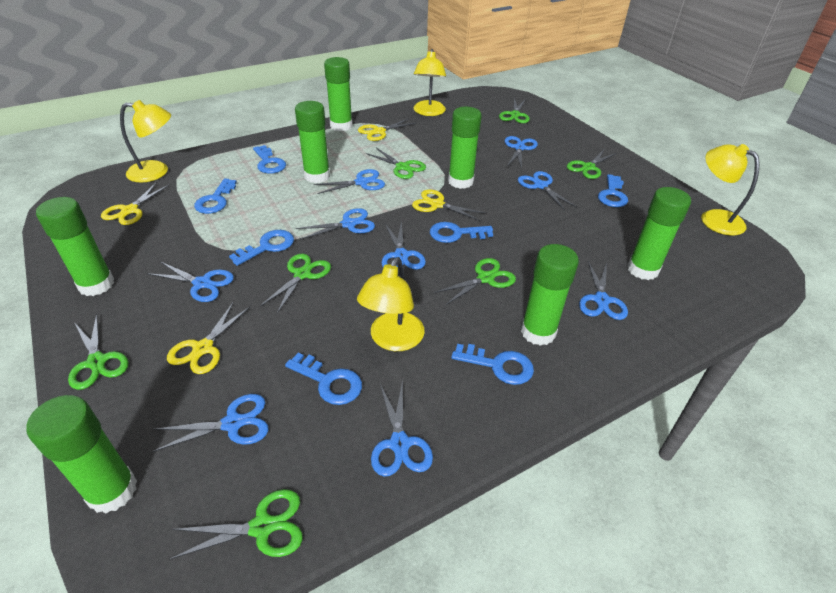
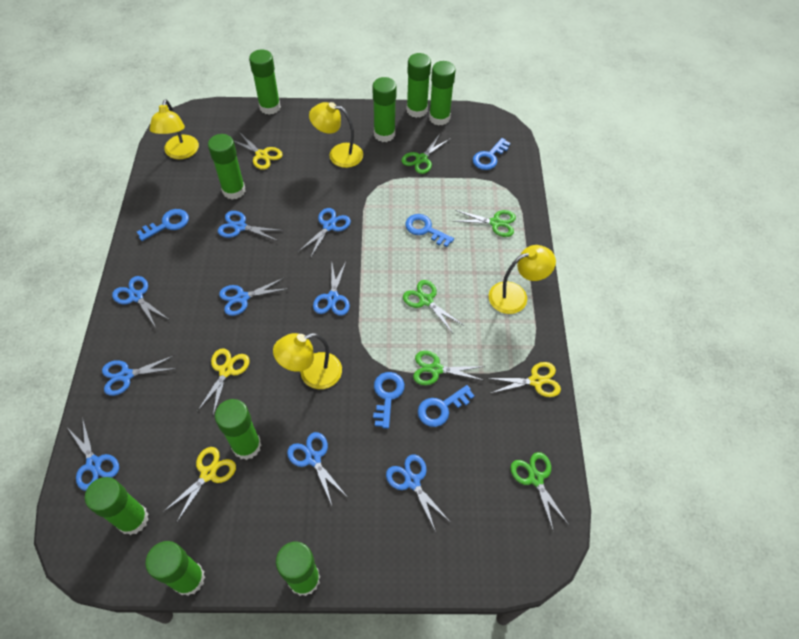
blue key: [194,179,237,214] [229,230,294,266] [253,145,286,174] [285,353,362,405] [430,222,493,243] [451,344,534,385] [598,174,628,207] = 7 -> [137,209,189,241] [373,372,405,429] [405,214,454,247] [418,385,475,427] [472,138,510,170] = 5
green glue stick: [26,395,137,513] [36,197,114,296] [295,101,330,183] [324,57,353,131] [448,107,482,189] [521,244,579,346] [627,187,691,280] = 7 -> [85,477,149,535] [145,541,205,596] [208,134,245,200] [215,399,261,460] [249,49,281,115] [276,542,320,596] [372,77,397,142] [407,53,431,118] [429,61,456,126] = 9
green scissors: [68,314,129,390] [169,489,303,560] [260,254,331,313] [366,148,426,179] [434,258,516,305] [499,99,530,123] [567,150,617,179] = 7 -> [402,134,450,174] [403,280,463,333] [413,351,485,385] [453,210,516,237] [510,452,569,532] = 5

